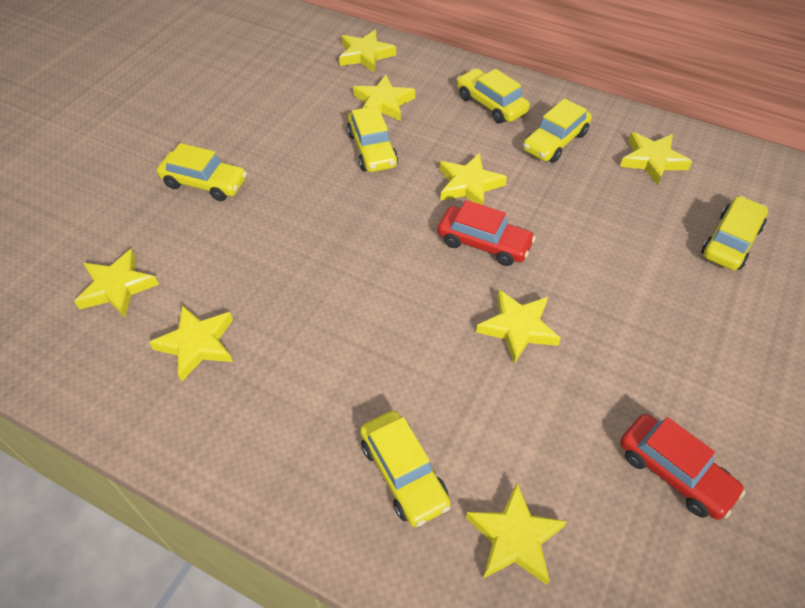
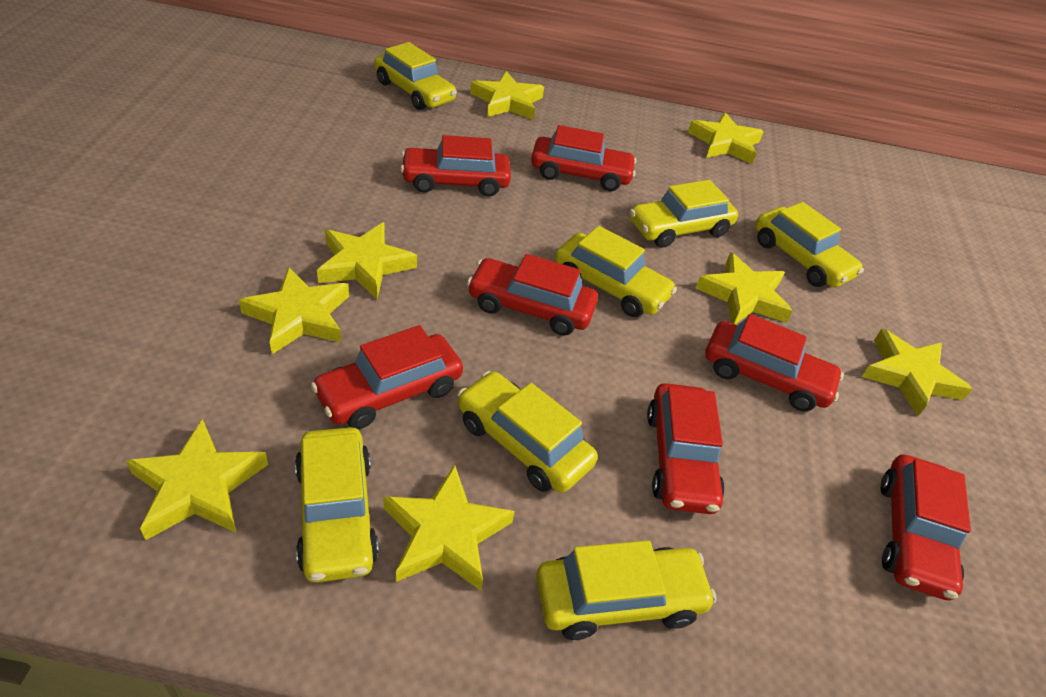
red car: [438,200,536,266] [620,414,746,520] = 2 -> [311,325,463,429] [400,135,511,196] [467,254,598,336] [531,125,637,191] [647,383,725,514] [705,314,844,411] [881,454,971,600] = 7
yellow car: [157,143,247,201] [347,106,398,172] [360,411,451,527] [457,68,530,123] [523,98,592,163] [701,196,768,270] = 6 -> [295,427,379,583] [375,42,457,110] [458,371,598,493] [536,540,717,640] [555,226,677,317] [630,180,738,248] [755,202,864,288] = 7

